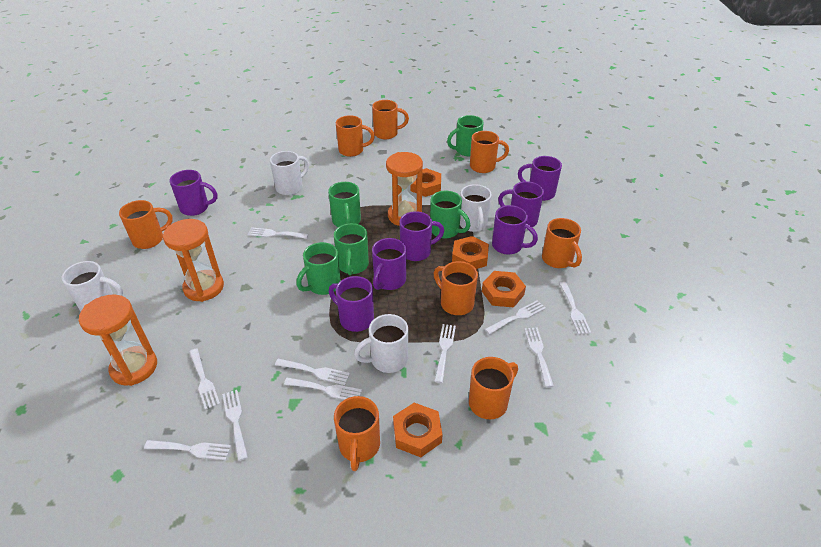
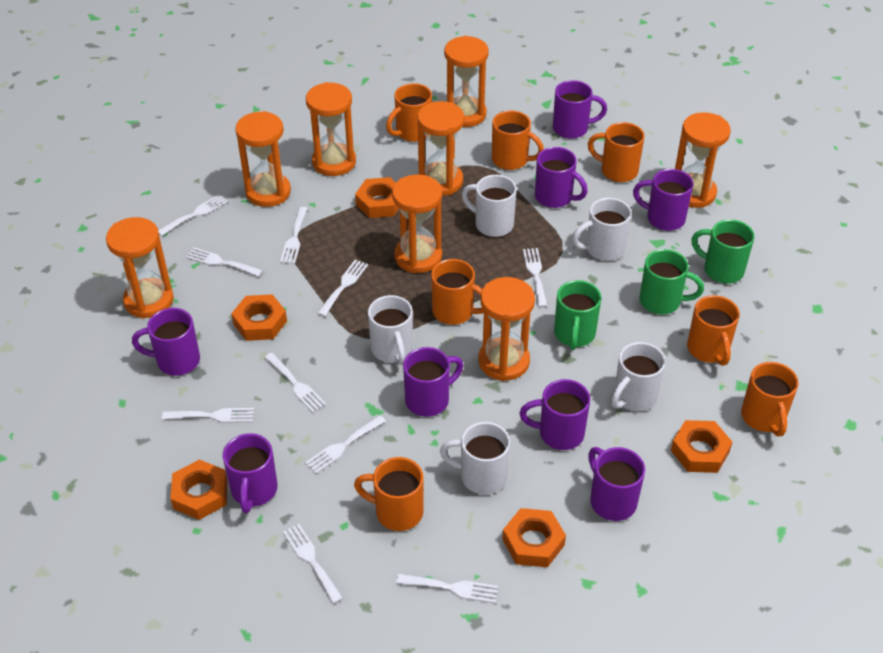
green mug: [296,242,341,295] [328,182,361,227] [334,223,369,275] [430,191,470,238] [447,115,484,156] = 5 -> [554,280,601,350] [640,249,704,315] [691,219,754,284] = 3
orange hourglass: [79,295,157,386] [163,219,224,302] [386,152,423,226] = 3 -> [106,217,174,319] [235,111,291,207] [306,82,356,176] [392,174,442,273] [417,101,464,196] [444,36,489,127] [478,277,535,381] [675,112,731,208] = 8
orange mug: [119,200,173,249] [334,396,380,471] [336,115,375,157] [372,100,409,139] [433,261,478,315] [469,357,518,419] [470,131,509,173] [542,218,582,268] = 8 -> [354,457,424,531] [386,83,432,142] [431,259,484,325] [492,110,544,170] [588,122,645,182] [687,295,740,366] [741,362,798,437] = 7
orange nut: [393,403,443,457] [410,168,441,197] [452,236,489,269] [482,271,526,307] = 4 -> [170,459,227,520] [231,294,287,341] [355,177,399,218] [502,508,566,567] [671,420,733,473] = 5
purple mug: [169,170,218,216] [329,276,374,332] [372,238,406,290] [399,211,444,261] [492,205,538,255] [498,181,544,227] [518,156,562,201] = 7 -> [132,308,200,376] [223,433,278,513] [403,347,463,417] [520,379,590,450] [535,147,588,208] [553,80,607,139] [588,447,645,521] [633,169,694,231] = 8
white mug: [61,261,123,312] [270,151,309,195] [354,314,408,373] [460,184,492,232] = 4 -> [368,295,413,365] [440,422,510,495] [462,175,517,237] [572,198,631,261] [611,342,666,411] = 5

